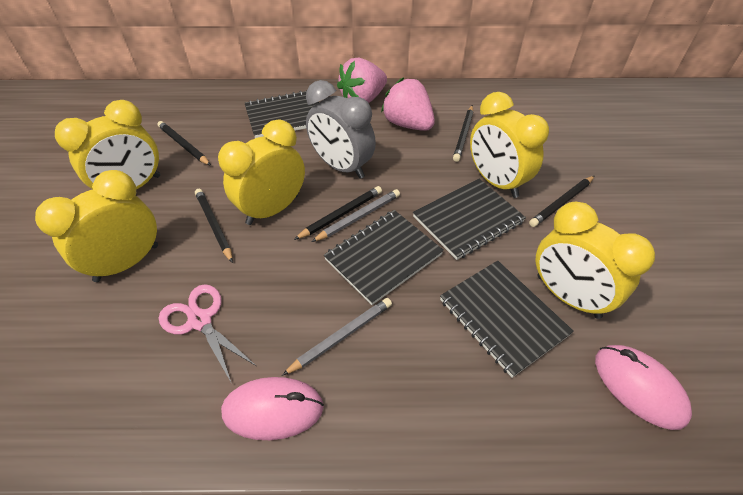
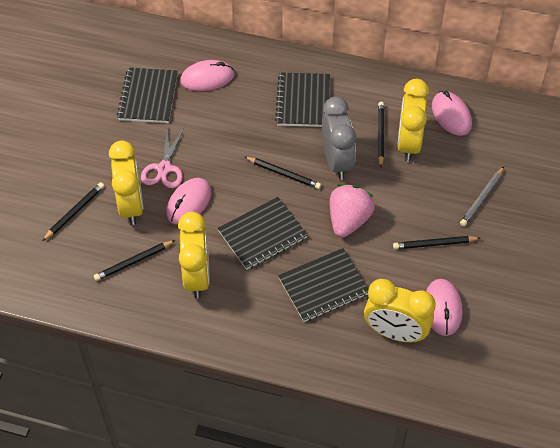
grey pencil: [282,298,392,376] [312,189,400,242] = 2 -> [460,167,504,226] = 1
pink mouse: [221,377,324,440] [595,345,692,430] = 2 -> [166,178,212,224] [180,60,235,91] [426,279,462,336] [432,91,472,136] = 4
pink strawberry: [337,58,387,103] [381,77,435,131] = 2 -> [329,184,375,237] = 1
yellow clock: [35,170,158,282] [55,100,160,190] [218,120,305,225] [470,92,549,198] [536,202,655,319] = 5 -> [109,140,144,225] [178,212,210,299] [364,279,436,343] [397,79,429,162] = 4

